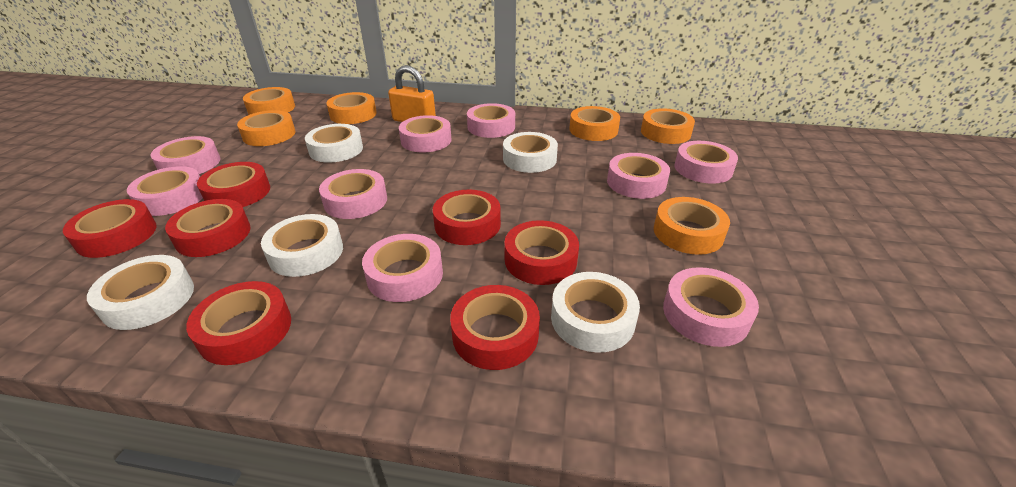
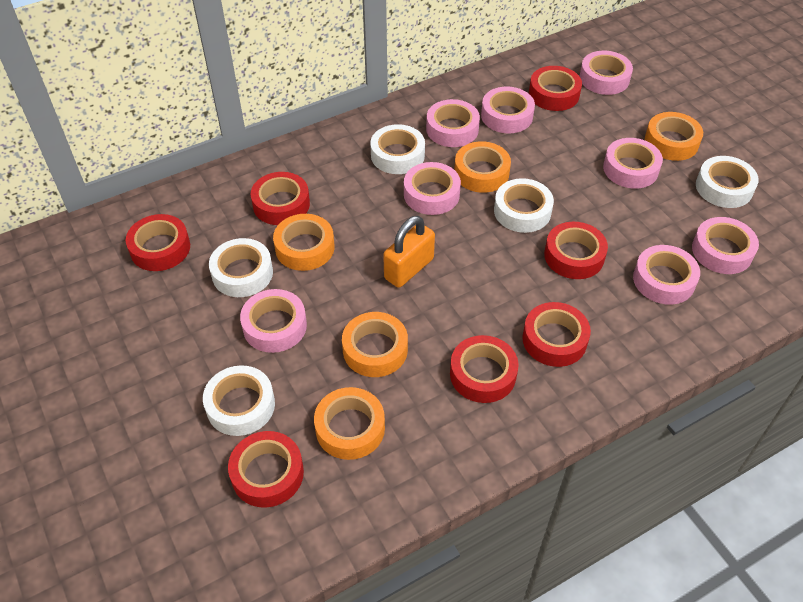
orange tape: [237,110,296,146] [243,87,295,115] [326,92,377,124] [569,106,620,141] [641,108,695,144] [654,197,730,255] = 6 -> [273,214,334,271] [314,387,385,460] [342,312,408,377] [454,141,511,193] [645,112,703,161] = 5
pink tape: [127,166,203,216] [151,136,220,174] [319,169,387,219] [362,234,443,302] [399,115,452,152] [467,103,515,138] [607,153,670,199] [663,267,759,347] [675,141,738,184] = 9 -> [240,289,307,353] [404,162,461,215] [426,99,480,147] [481,87,535,133] [580,51,633,95] [603,138,663,189] [633,245,700,305] [692,217,759,274] = 8

